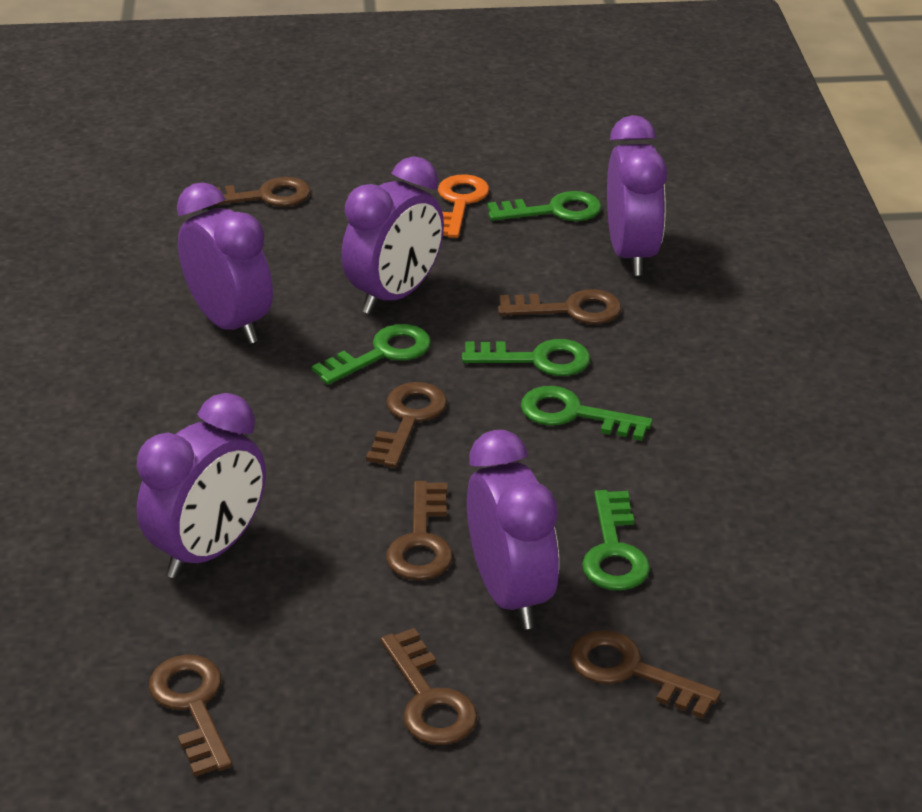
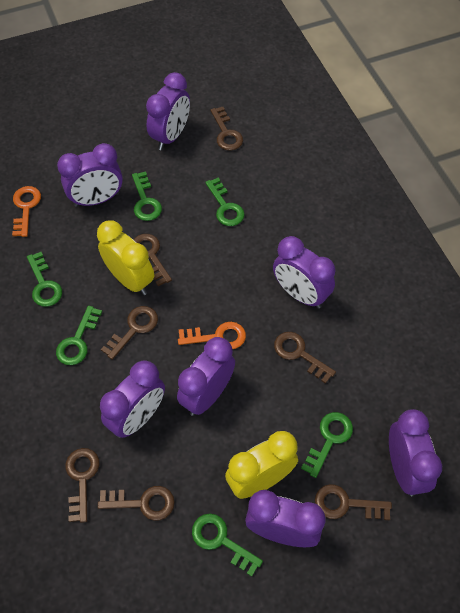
green key: [312,324,431,385] [462,339,591,376] [488,191,602,221] [521,386,653,441] [582,490,650,591] = 5 -> [27,252,62,307] [56,306,102,365] [132,171,162,221] [192,513,263,577] [205,178,245,226] [301,412,353,478] = 6
orange key: [438,175,489,238] = 1 -> [12,186,41,237] [178,322,246,349] = 2
purple clock: [136,393,266,578] [177,182,273,344] [341,156,444,314] [467,430,559,629] [607,115,667,276] = 5 -> [57,143,123,207] [100,361,165,438] [146,72,190,150] [177,337,235,416] [245,490,326,547] [273,236,336,309] [389,409,442,496] = 7
yellow clock: none = 0 -> [97,220,154,295] [225,431,298,499] = 2

